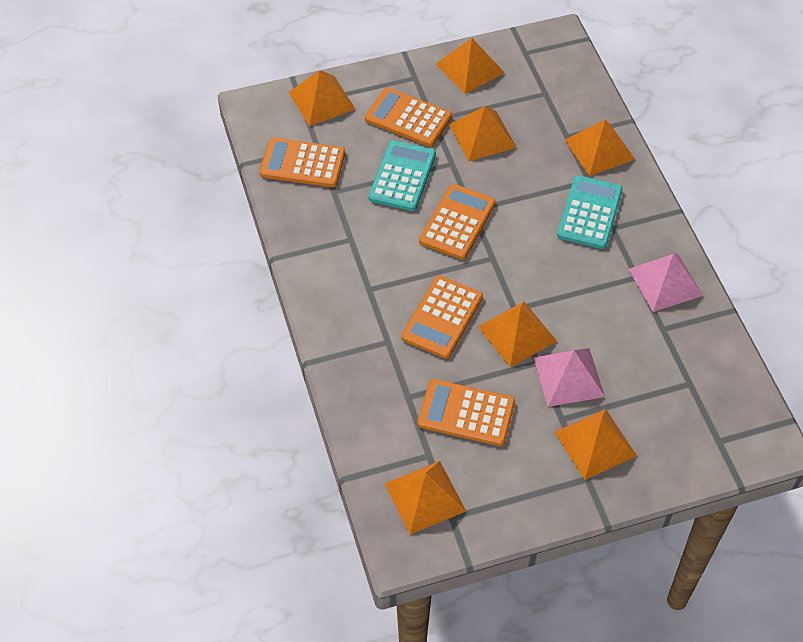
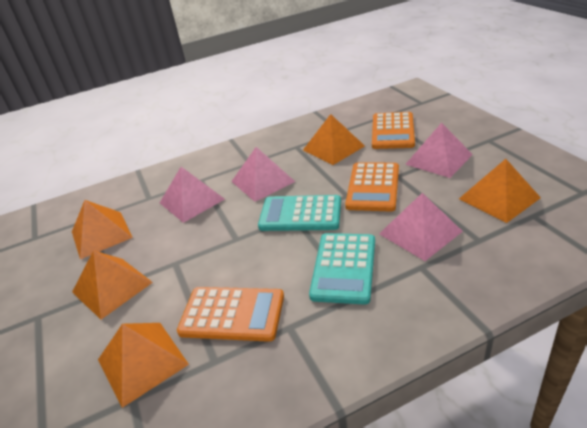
orange calculator: [259,138,345,187] [365,88,452,147] [401,276,483,359] [418,379,515,446] [419,184,496,260] = 5 -> [177,287,284,342] [345,162,399,211] [372,112,415,149] = 3
orange pyramid: [289,70,355,126] [384,461,466,535] [436,38,505,94] [449,106,517,162] [478,302,557,367] [554,409,637,480] [565,120,635,176] = 7 -> [72,200,133,259] [72,250,153,320] [98,323,189,408] [303,114,365,165] [459,159,541,223] = 5
pink pyramid: [534,348,605,407] [628,253,703,312] = 2 -> [160,167,225,223] [231,147,295,202] [379,193,463,261] [405,123,473,178] = 4

